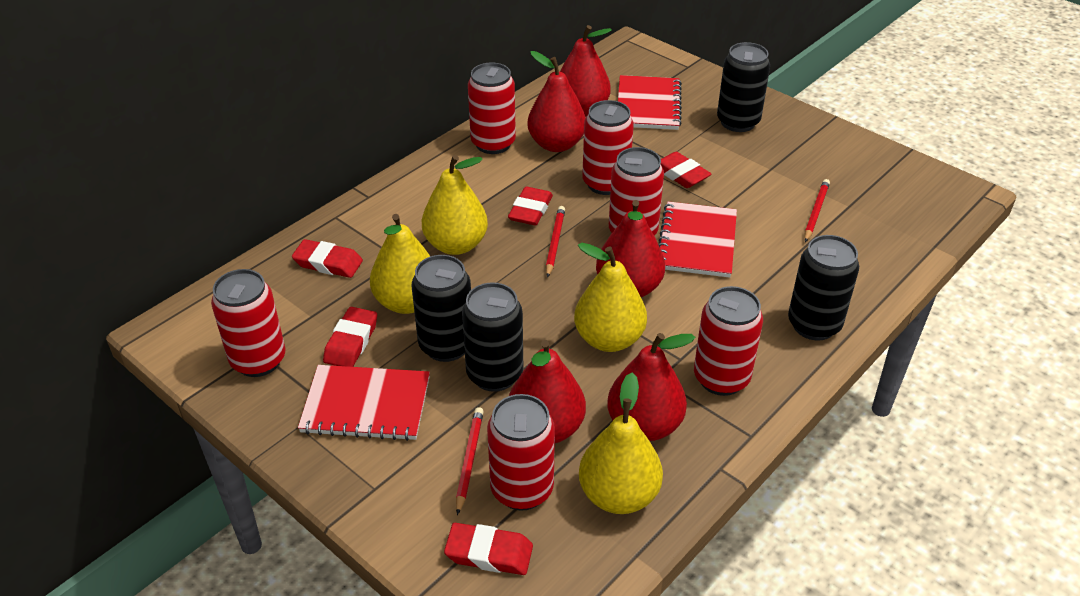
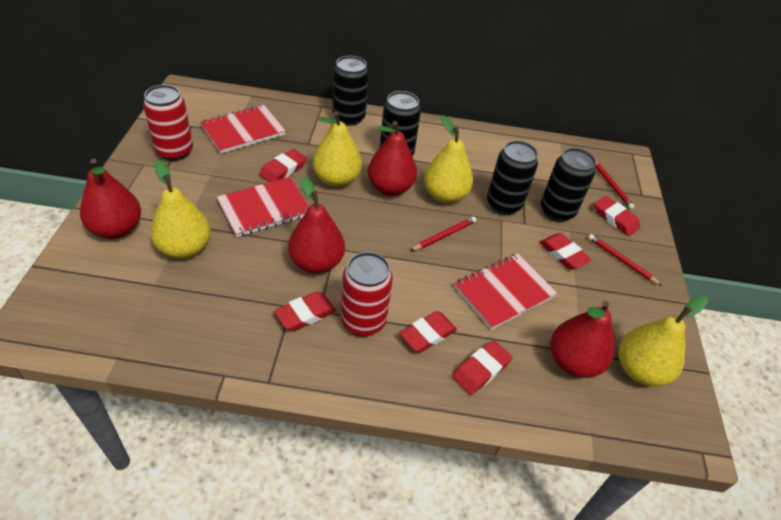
red can: [211,269,286,377] [468,63,516,154] [487,394,555,511] [582,100,634,195] [609,147,664,236] [694,286,763,396] = 6 -> [143,85,193,161] [341,252,393,337] = 2
red eraser: [292,239,363,278] [323,307,377,367] [444,523,533,575] [508,187,553,225] [661,152,711,188] = 5 -> [259,149,307,182] [274,291,336,331] [400,311,457,353] [452,340,513,395] [539,233,591,270] [594,196,640,236] = 6
red pear: [509,340,586,443] [527,51,586,152] [560,25,612,117] [596,200,665,297] [607,333,696,441] = 5 -> [80,159,141,239] [288,176,345,274] [368,121,417,196] [550,301,615,378] = 4

